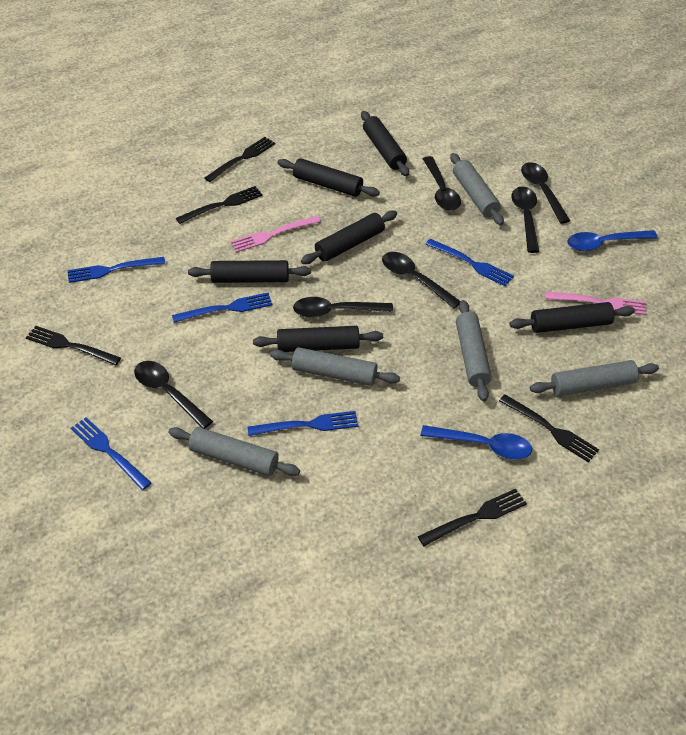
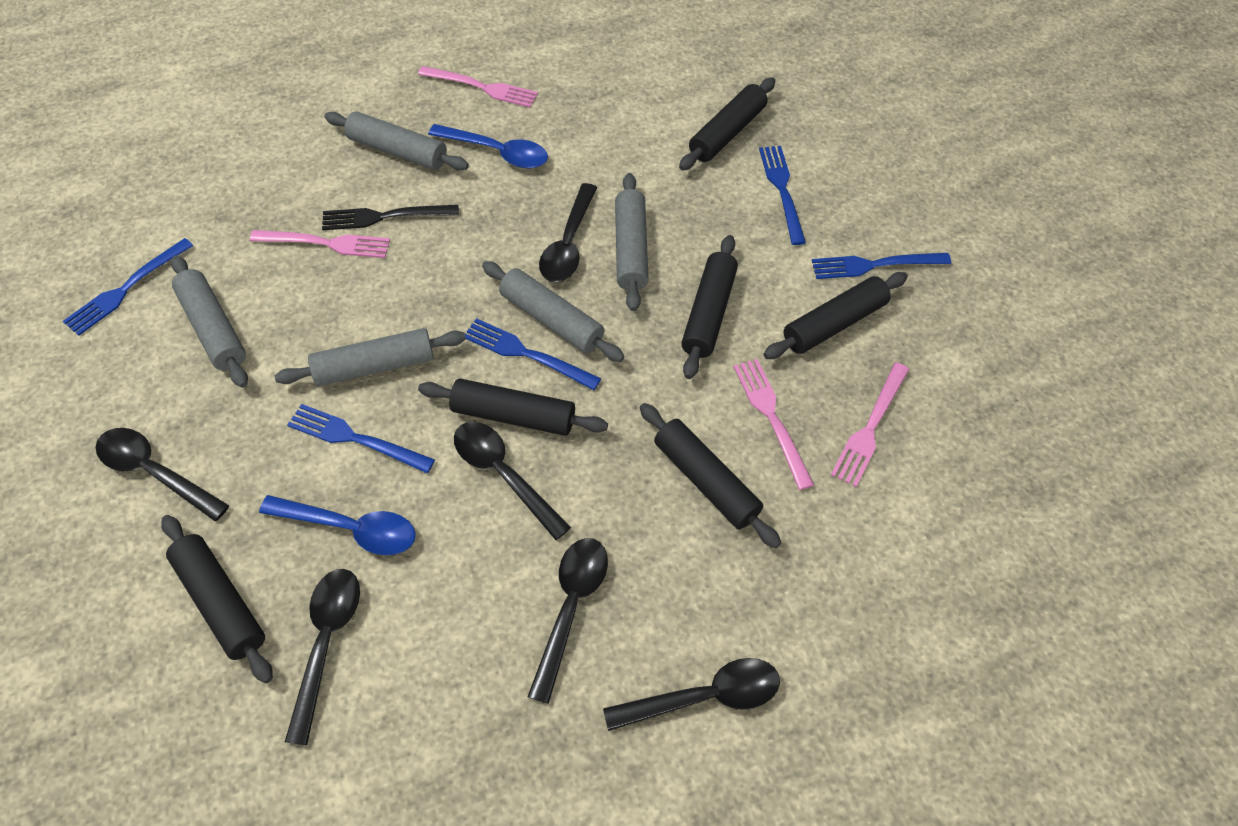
black fork: [26,326,121,365] [176,186,263,224] [205,137,275,182] [418,489,527,546] [499,394,599,462] = 5 -> [322,205,459,230] = 1
pink fork: [230,216,321,252] [546,291,646,315] = 2 -> [250,230,390,258] [418,66,538,108] [733,359,814,490] [831,362,909,487] = 4

